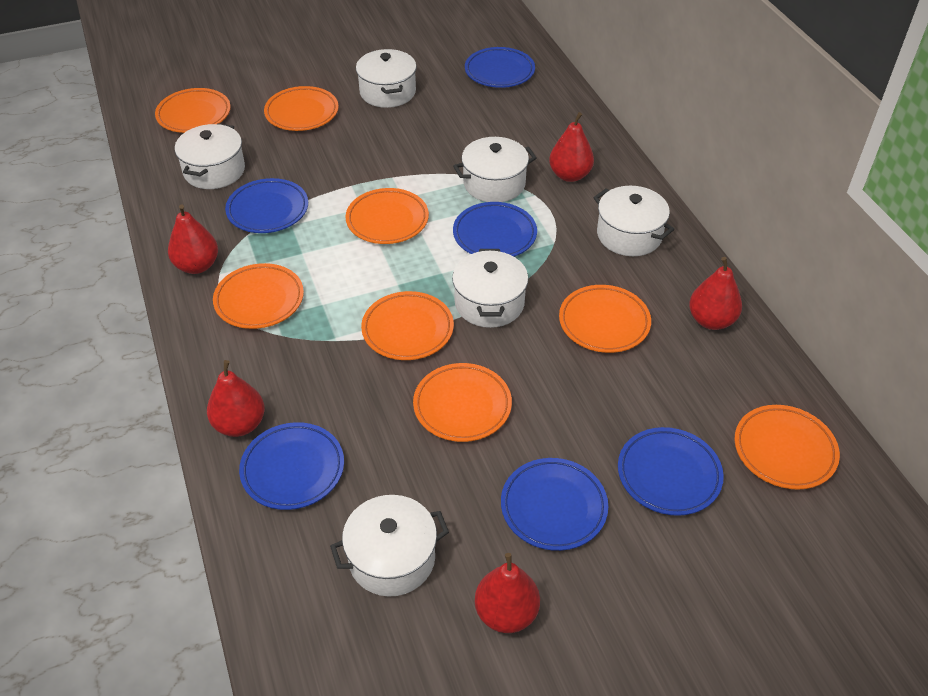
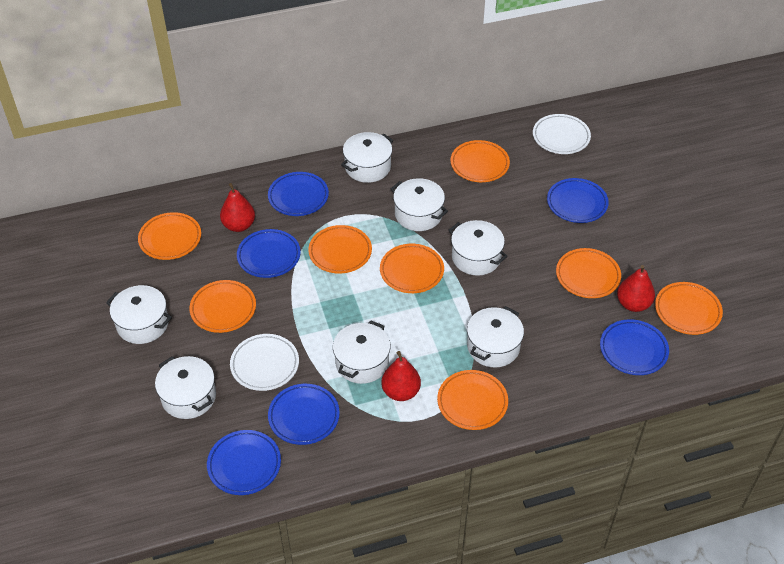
red pear: [168,204,218,274] [207,360,265,437] [475,553,540,633] [549,112,594,182] [689,257,742,330] = 5 -> [220,183,255,232] [381,351,421,401] [617,265,655,312] = 3
white plate: none = 0 -> [230,334,299,391] [533,114,591,154] = 2
white pot: [175,123,245,189] [330,495,449,597] [356,49,417,108] [452,249,528,328] [453,137,537,202] [593,186,674,256] = 6 -> [106,285,172,344] [155,356,216,419] [333,320,391,384] [341,132,394,183] [391,178,448,231] [449,220,508,276] [467,306,524,368] = 7

